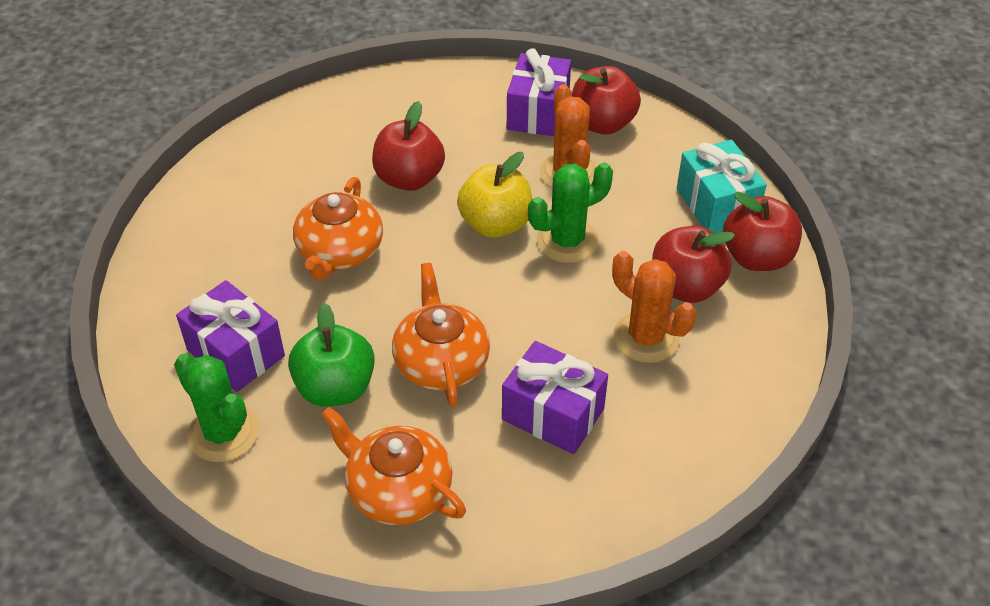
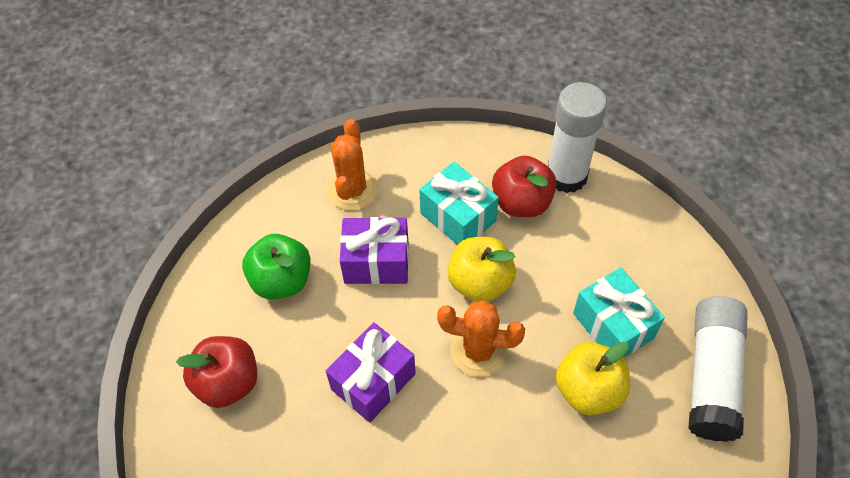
green cactus: [174,354,259,462] [528,162,613,263] = 2 -> none = 0
orange teapot: [293,177,383,281] [321,407,466,525] [392,263,490,407] = 3 -> none = 0
purple gift: [176,280,285,392] [502,341,608,454] [507,48,571,136] = 3 -> [326,322,416,423] [340,217,409,284] = 2
red apple: [372,101,445,191] [572,66,641,135] [652,226,735,303] [723,192,802,271] = 4 -> [176,336,257,408] [492,156,557,217] = 2
turquoise gift: [677,140,767,233] = 1 -> [419,162,499,245] [573,267,665,357] = 2
white glue stick: none = 0 -> [548,82,607,193] [688,296,748,442] = 2
yellow apple: [457,152,532,238] = 1 -> [447,237,516,302] [556,342,630,415] = 2

